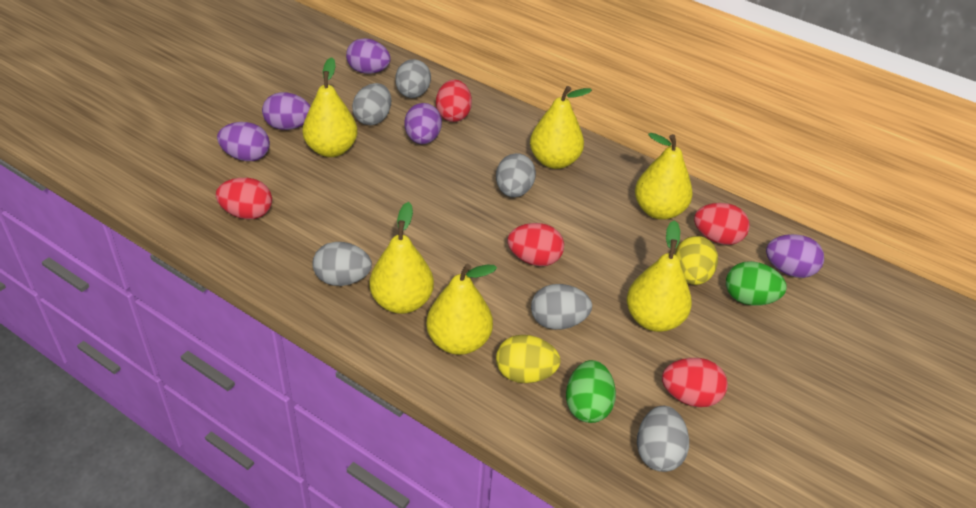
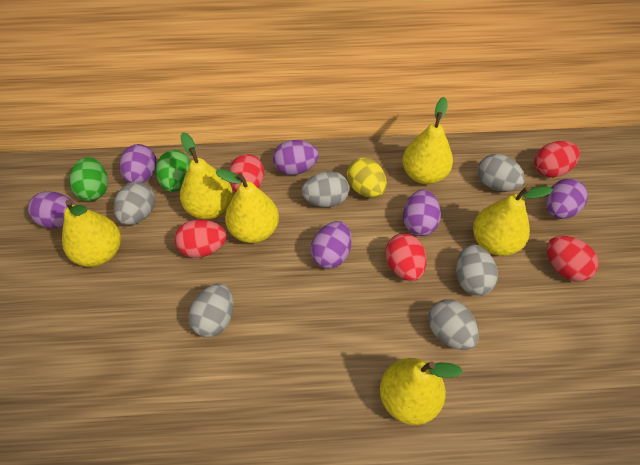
purple egg: [217,122,270,161] [262,92,311,130] [346,38,391,74] [404,103,442,144] [766,234,824,278] = 5 -> [28,191,75,228] [120,144,157,183] [273,140,319,175] [310,221,352,269] [403,190,441,236] [546,179,588,219] = 6
yellow egg: [496,335,561,383] [675,236,718,285] = 2 -> [347,157,387,198] = 1

